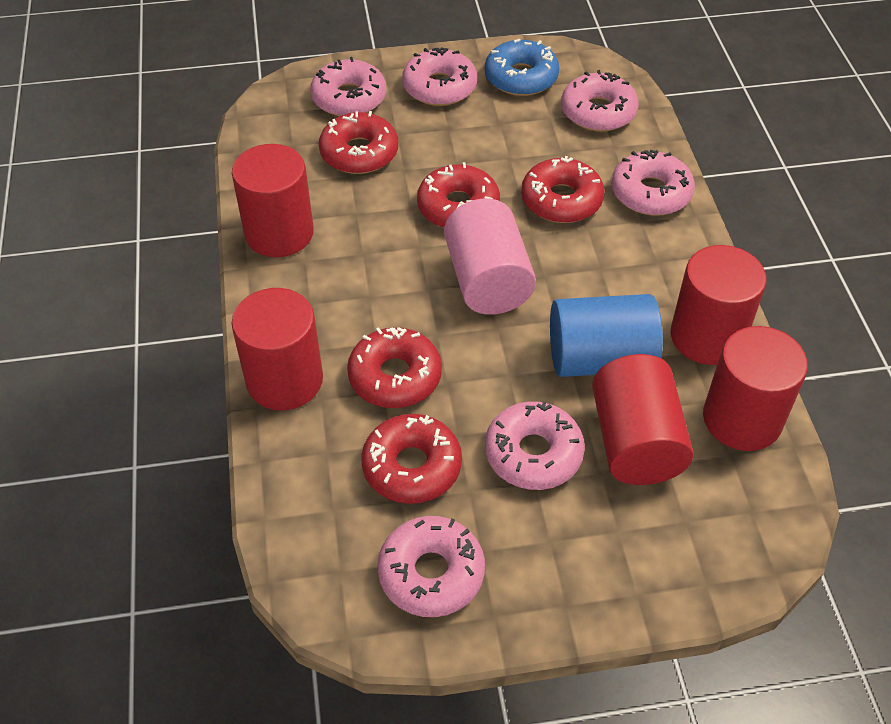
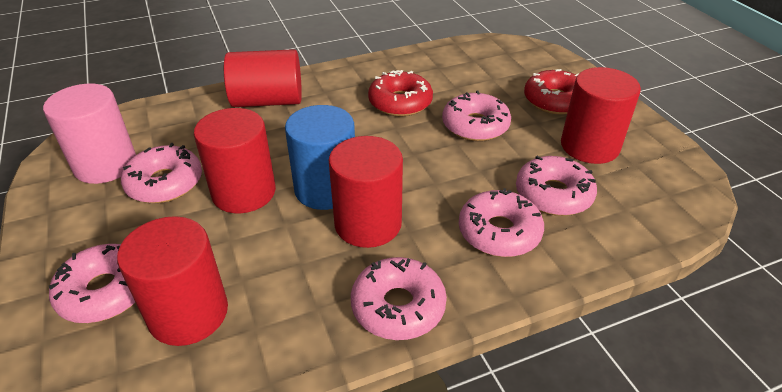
blue donut: [485,39,559,96] = 1 -> none = 0
red donut: [319,111,398,174] [347,327,442,408] [361,414,462,504] [417,162,500,228] [521,156,604,223] = 5 -> [368,70,433,116] [524,69,579,115] = 2

